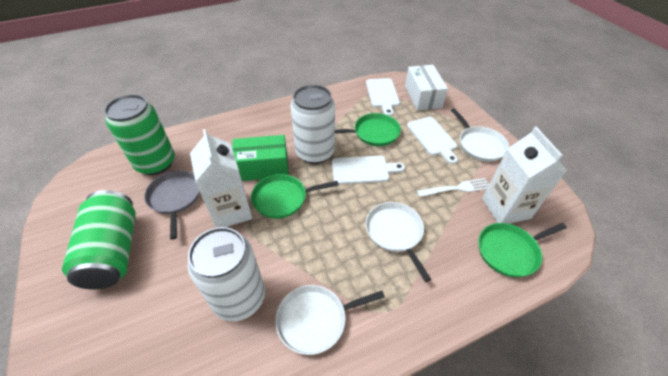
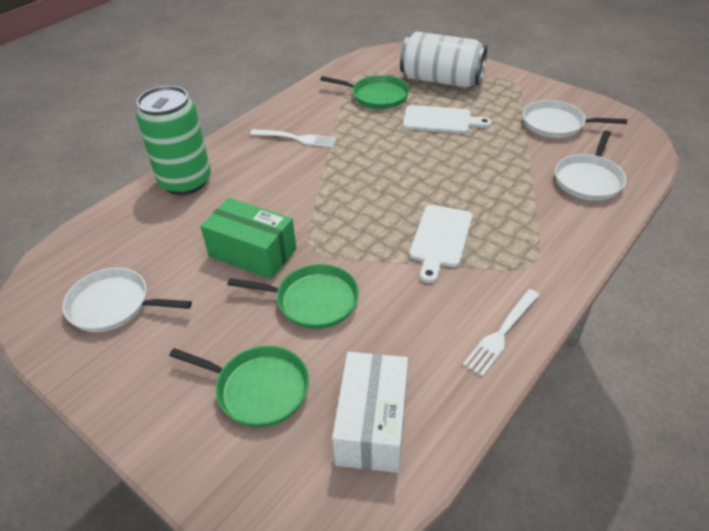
green can: [62,190,136,289] [104,94,175,175] = 2 -> [136,86,211,195] = 1
grey pan: [144,170,200,240] = 1 -> none = 0
white can: [187,227,265,321] [290,85,335,164] = 2 -> [400,31,488,88] = 1
white carton: [190,129,252,228] [482,127,567,224] = 2 -> none = 0
white cutting board: [332,156,405,185] [366,78,400,116] [407,117,458,164] = 3 -> [403,105,492,134] [409,205,473,283] = 2
white fork: [417,178,489,197] = 1 -> [250,129,337,148] [463,289,540,377] = 2

